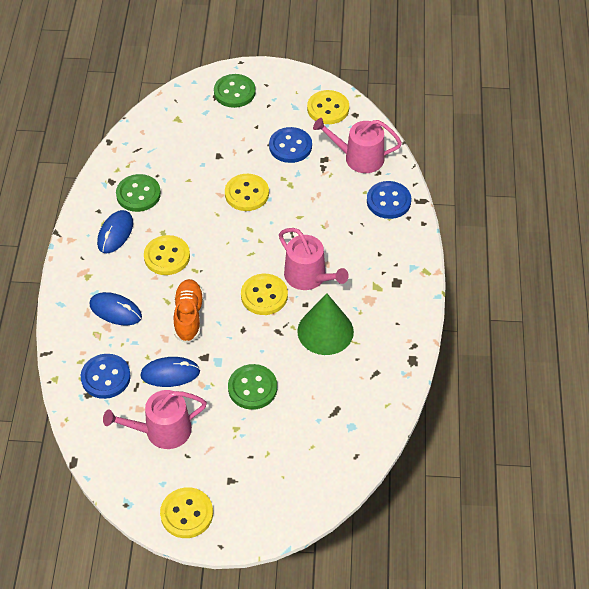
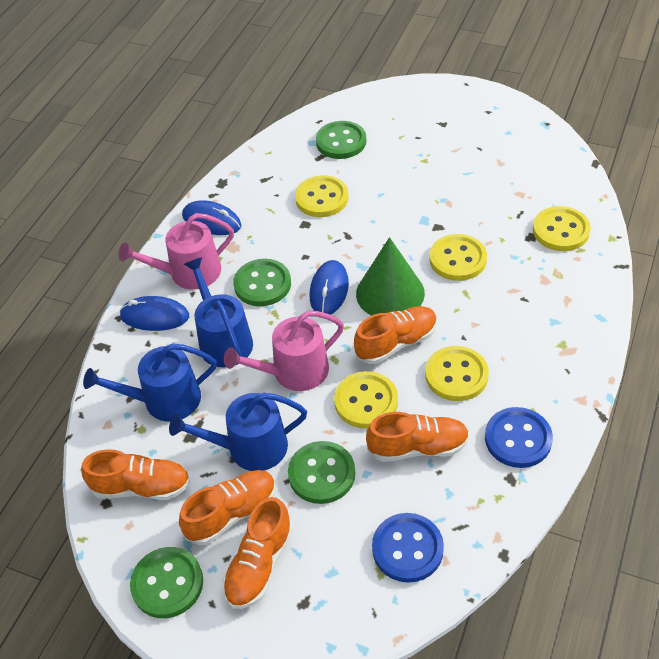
blue button: [81,354,131,399] [269,127,312,163] [367,181,411,219] = 3 -> [372,513,444,583] [485,407,553,468] = 2
blue watering can: none = 0 -> [83,343,217,422] [169,393,307,471] [184,257,253,368] = 3
green button: [116,174,161,212] [214,74,256,108] [228,364,277,410] = 3 -> [130,547,203,618] [233,259,291,306] [288,441,355,504] [316,121,366,159] = 4
orange shoe: [173,279,204,343] = 1 -> [81,449,190,500] [179,470,276,545] [223,497,293,609] [354,306,437,364] [366,412,469,462] = 5
pink watering can: [103,390,207,449] [279,228,349,290] [313,118,402,173] = 3 -> [119,213,234,290] [224,311,344,391] = 2

